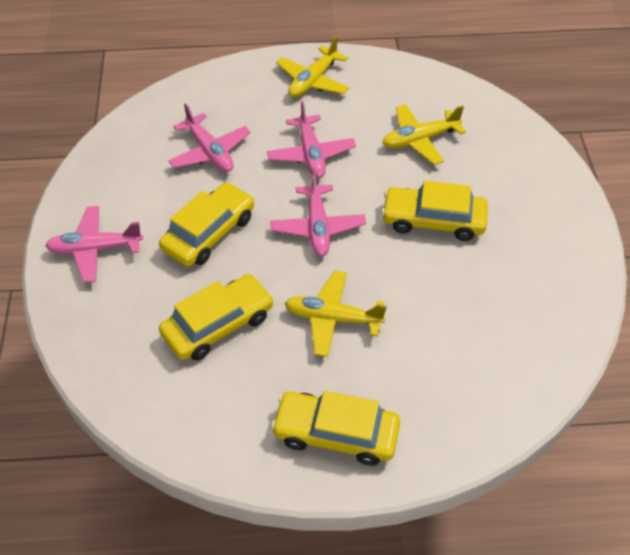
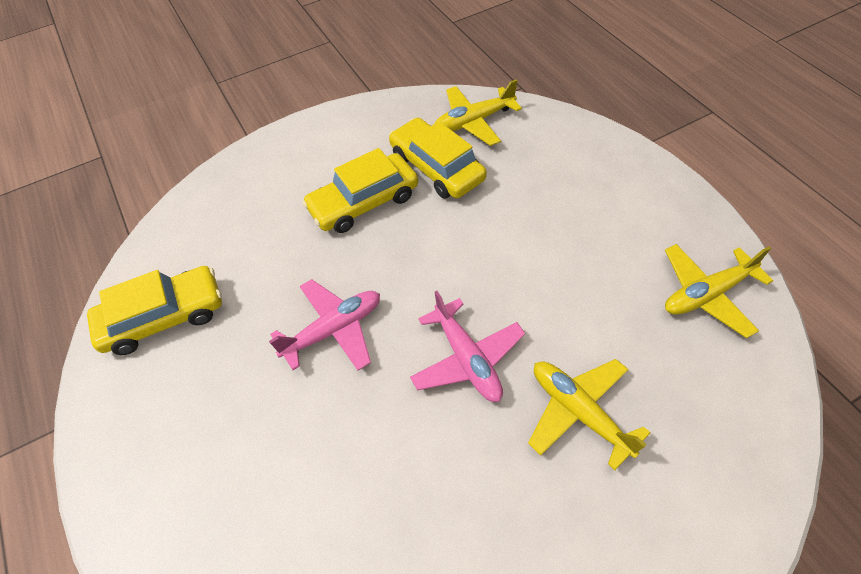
pink plane: [45,206,143,283] [168,103,251,172] [267,101,356,178] [270,170,366,256] = 4 -> [269,279,380,371] [410,291,525,402] = 2
yellow car: [159,182,254,267] [159,274,274,361] [271,391,400,466] [382,181,488,241] = 4 -> [87,266,222,355] [302,148,418,233] [389,118,487,199] = 3

